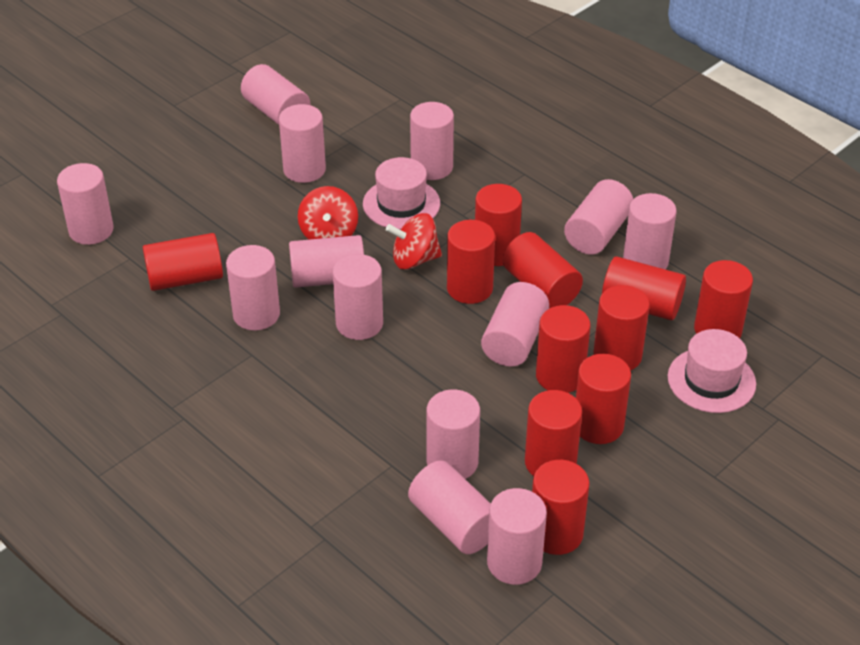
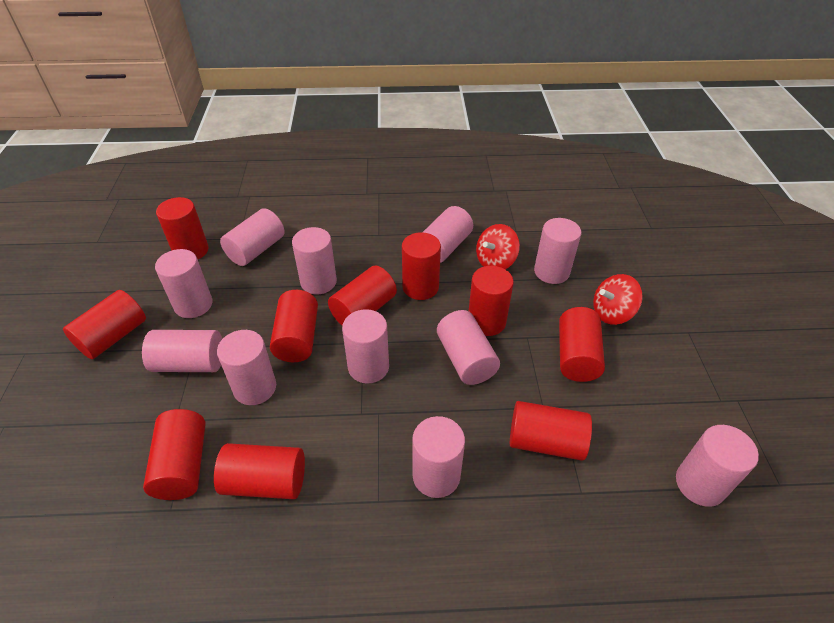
pink cylinder: [57,163,114,245] [226,245,280,330] [241,64,310,125] [279,104,326,183] [289,235,364,288] [333,254,383,340] [408,460,491,554] [410,102,454,180] [426,389,480,479] [481,282,549,367] [487,488,547,585] [564,179,633,255] [623,193,677,269] = 13 -> [142,330,222,372] [155,249,213,318] [217,330,276,405] [220,208,285,266] [292,227,337,294] [342,309,389,384] [412,416,465,498] [423,206,473,263] [437,310,500,385] [534,218,581,284] [676,425,759,507] = 11
pink hat: [363,157,440,229] [668,329,756,413] = 2 -> none = 0
red cylinder: [143,233,223,291] [447,220,495,304] [475,184,522,266] [503,232,583,309] [525,390,582,476] [532,460,590,555] [536,305,591,393] [576,354,631,444] [594,285,650,371] [602,257,686,320] [694,260,753,338] = 11 -> [63,290,146,359] [143,409,206,500] [156,197,209,259] [214,443,305,499] [270,290,318,362] [328,266,397,325] [402,232,441,300] [469,266,514,336] [510,401,592,461] [559,307,605,382] = 10

